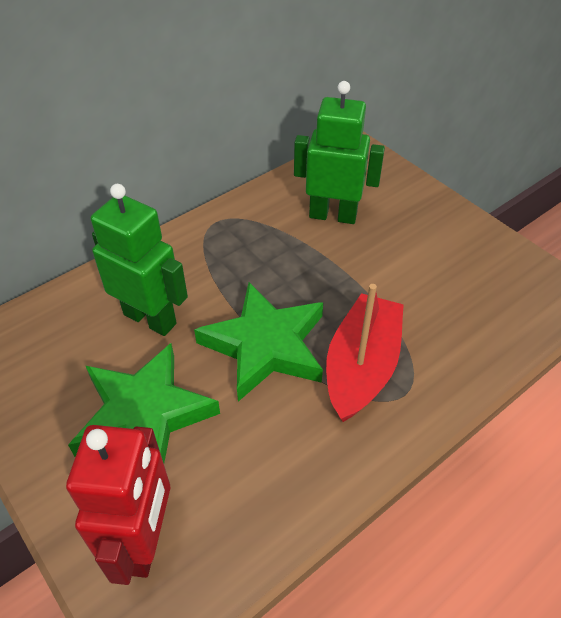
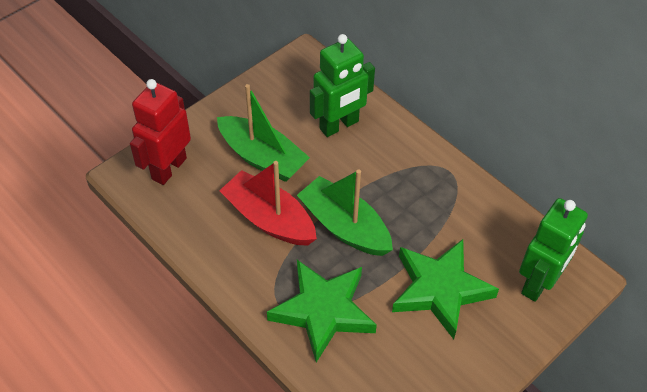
green boat: none = 0 -> [217,84,310,182] [297,169,393,256] = 2

